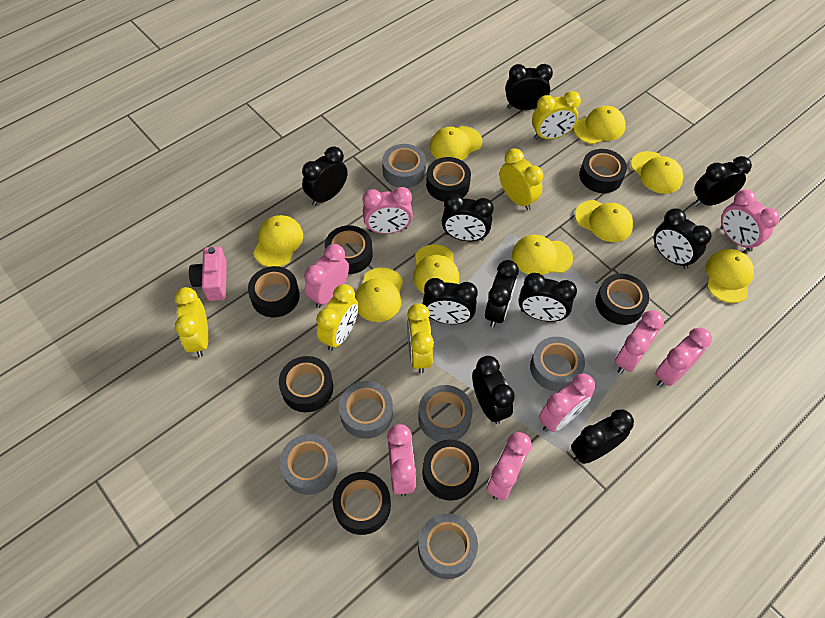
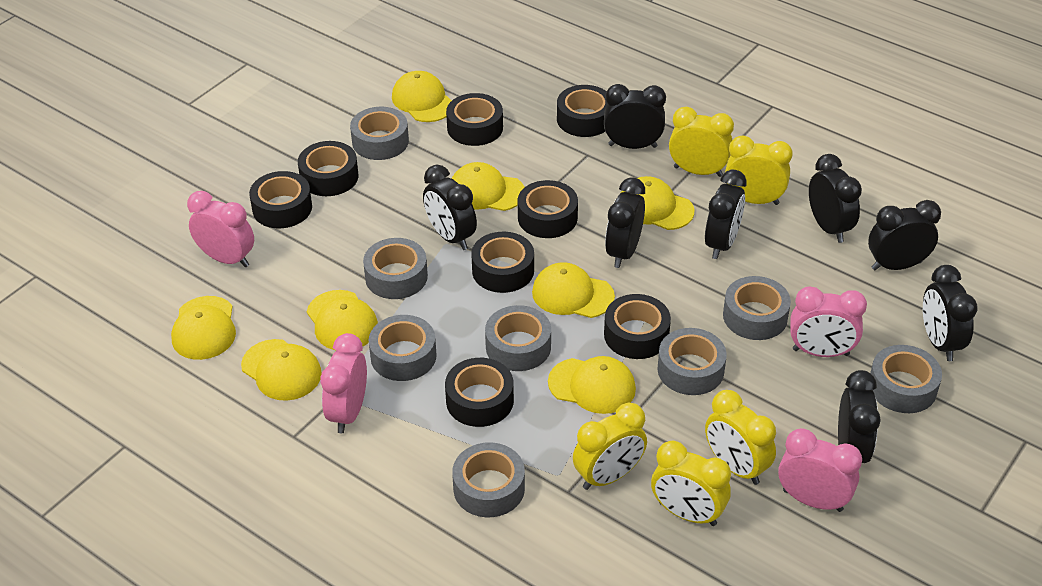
black clock: [302,147,348,206] [423,278,478,324] [442,193,494,241] [472,356,515,424] [485,260,519,328] [505,64,553,110] [518,273,577,322] [571,410,634,464] [654,209,711,269] [694,156,752,206] = 10 -> [423,165,477,250] [604,84,666,149] [605,177,645,268] [705,170,747,259] [809,154,862,243] [838,370,881,463] [868,200,941,270] [923,265,978,361] = 8
grey tape: [280,434,338,495] [339,381,393,439] [382,144,426,188] [418,385,473,442] [418,514,478,579] [530,337,585,391] = 6 -> [350,107,409,160] [363,238,428,299] [369,315,437,381] [452,442,525,517] [485,305,551,371] [657,328,727,395] [723,276,791,340] [870,345,942,413] = 8
pink camera: [189,246,227,301] = 1 -> none = 0
pink clock: [304,244,349,308] [363,187,413,234] [387,424,416,496] [487,432,532,500] [539,373,595,432] [615,310,664,374] [655,327,712,387] [721,189,780,252] = 8 -> [187,191,254,267] [320,333,367,433] [778,428,862,512] [790,286,867,357] = 4
yellow cap: [253,215,303,267] [355,267,403,322] [413,244,459,293] [430,126,483,160] [512,235,573,275] [573,106,626,144] [575,200,633,242] [631,151,683,194] [706,249,754,303] = 9 -> [171,296,236,360] [241,339,322,401] [307,290,378,350] [392,71,452,122] [452,162,525,211] [532,262,615,318] [548,356,636,414] [621,176,694,230] = 8

